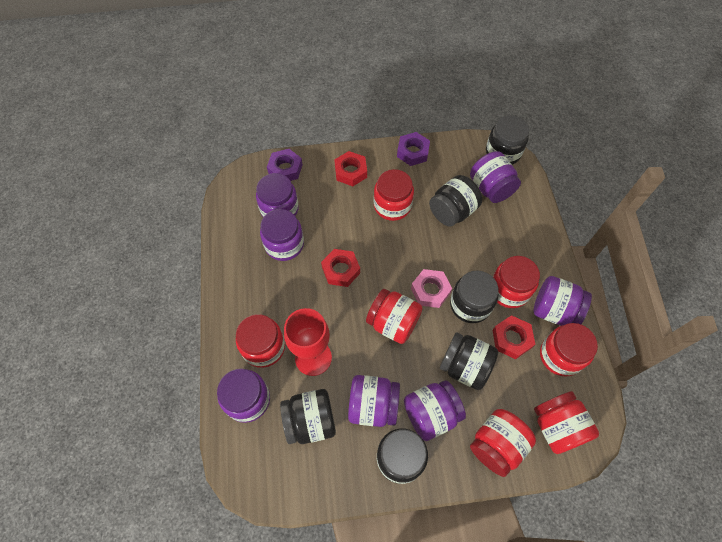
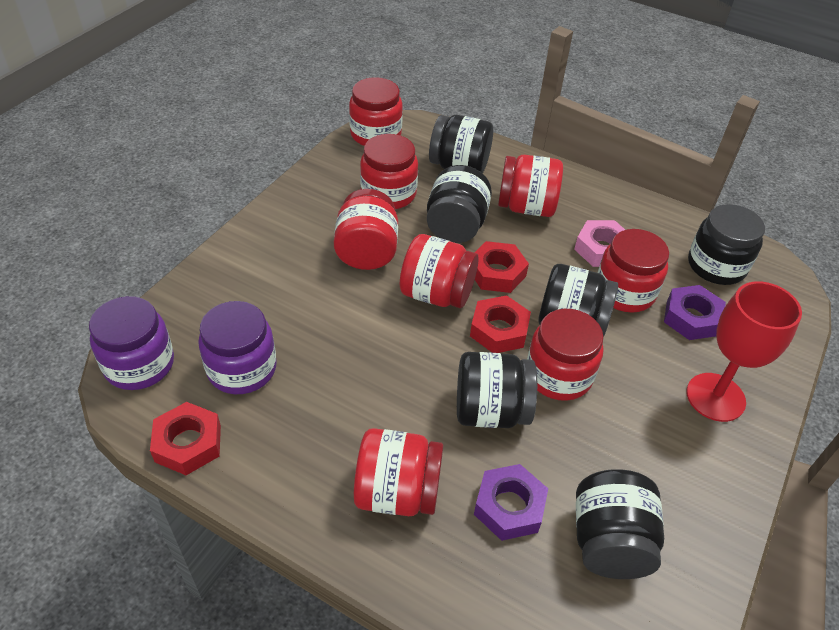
purple jar: [217,368,270,423] [256,173,299,217] [260,209,304,261] [348,375,400,427] [404,381,466,441] [470,151,521,203] [533,276,592,326] = 7 -> [89,296,174,390] [198,301,277,394] = 2
red jar: [236,314,285,368] [366,289,423,344] [373,169,414,221] [470,409,536,477] [492,256,540,308] [534,391,599,454] [540,323,598,377] = 7 -> [334,189,398,270] [349,77,403,146] [354,428,443,516] [360,134,418,209] [400,234,479,308] [498,155,563,217] [527,309,604,401] [598,229,669,313] = 8

